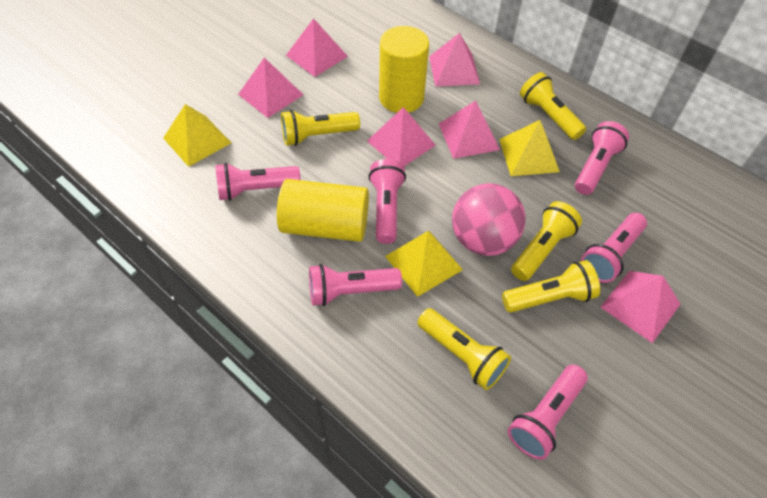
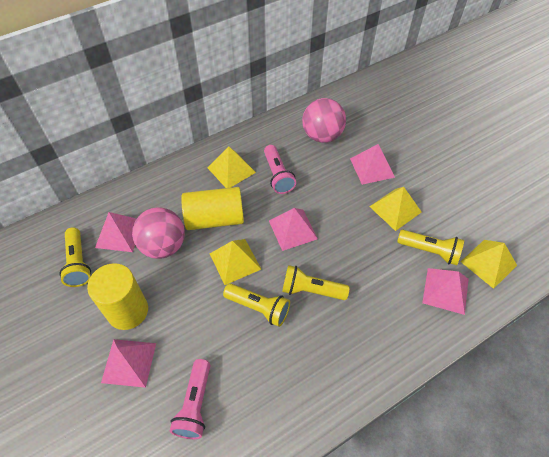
pink ball: [452,183,526,256] = 1 -> [132,207,185,259] [302,98,346,143] = 2
pink flashlight: [215,163,301,201] [309,264,402,306] [368,159,406,244] [508,365,588,460] [575,121,629,195] [581,213,647,283] = 6 -> [170,359,210,439] [264,145,296,194] = 2
pink pyramid: [238,57,303,118] [286,18,348,77] [367,107,436,166] [429,33,480,87] [439,101,500,159] [600,271,680,343] = 6 -> [95,212,136,252] [101,339,156,388] [269,208,318,251] [350,144,395,185] [422,268,469,315] = 5
yellow flashlight: [281,110,360,146] [417,308,511,390] [502,260,600,313] [511,201,582,281] [520,72,586,140] = 5 -> [59,227,91,287] [223,283,290,327] [282,265,350,300] [397,230,464,265] = 4
yellow pyramid: [163,104,231,167] [385,231,463,297] [499,120,560,176] = 3 -> [208,147,256,188] [210,239,261,285] [369,187,422,231] [461,240,517,289] = 4

